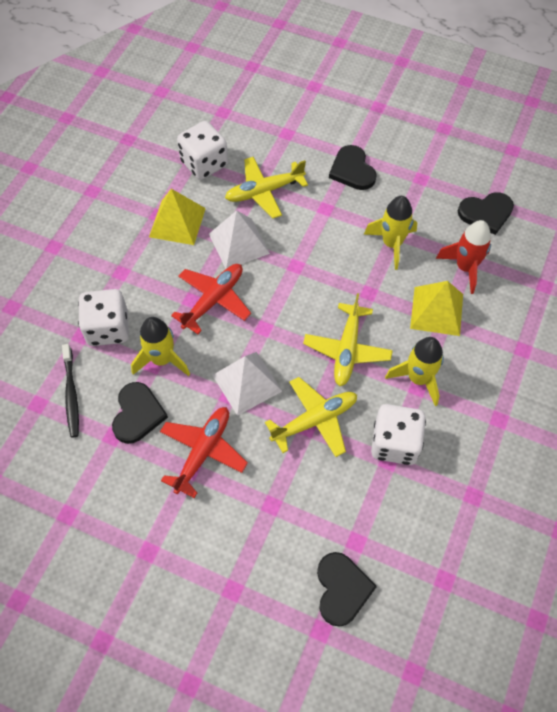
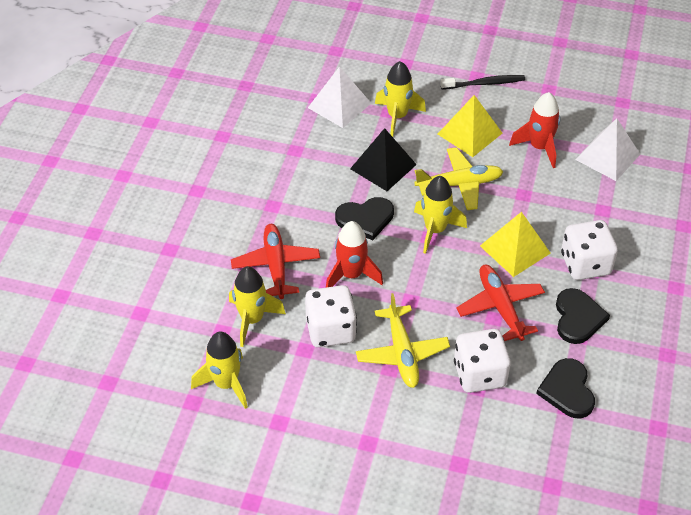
black heart: [112,382,168,444] [317,552,377,627] [329,145,377,190] [458,192,514,235] = 4 -> [335,197,394,240] [536,358,595,418] [556,288,610,344] = 3
black pyramid: none = 0 -> [350,128,417,191] = 1
red rocket: [436,220,491,294] = 1 -> [326,221,383,287] [509,92,561,168] = 2
yellow plane: [225,157,308,218] [265,377,357,457] [303,293,393,386] = 3 -> [356,293,450,388] [414,147,503,210] = 2
yellow rocket: [131,317,190,376] [364,196,417,270] [385,337,444,406] = 3 -> [191,331,248,409] [229,266,286,347] [375,61,426,137] [414,176,467,254] = 4

